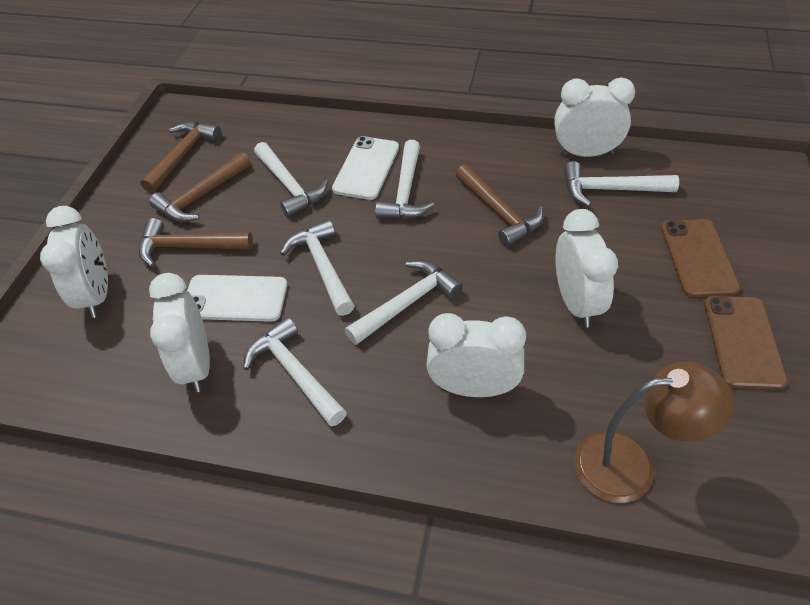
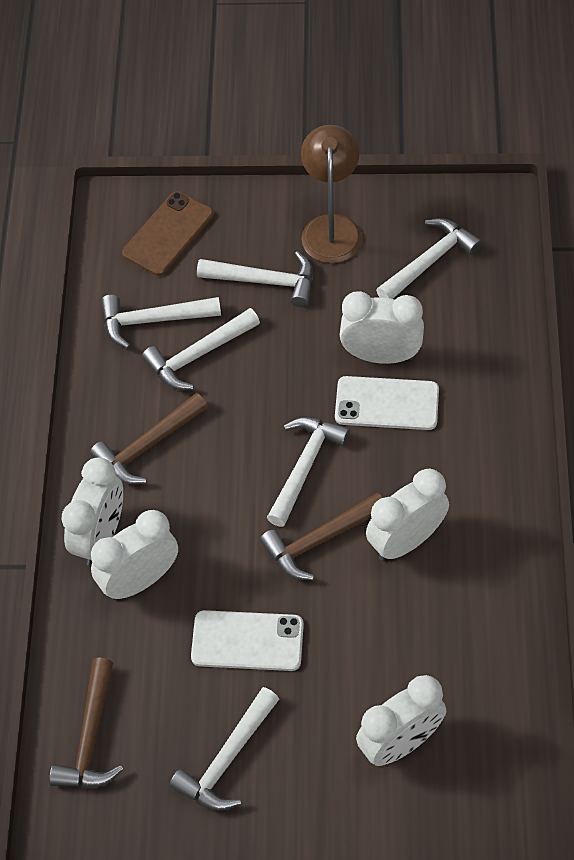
brown hammer: [139,218,253,267] [140,122,221,193] [149,152,251,222] [456,164,544,247] = 4 -> [49,657,124,788] [90,393,208,484] [260,493,382,580] = 3
brown phone: [661,219,740,297] [704,296,788,390] = 2 -> [122,191,214,276] = 1

